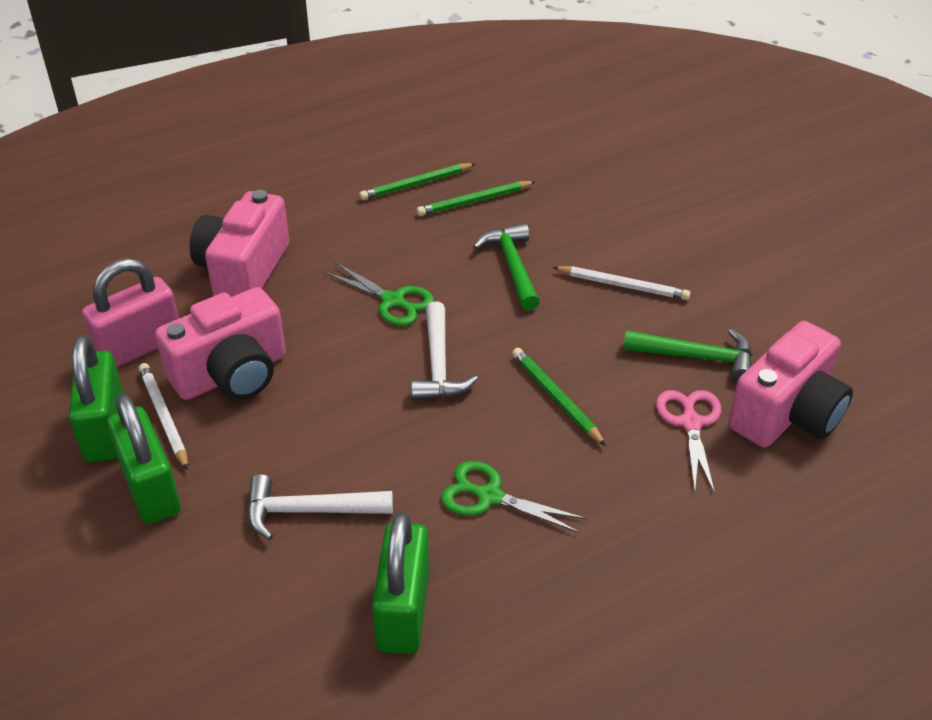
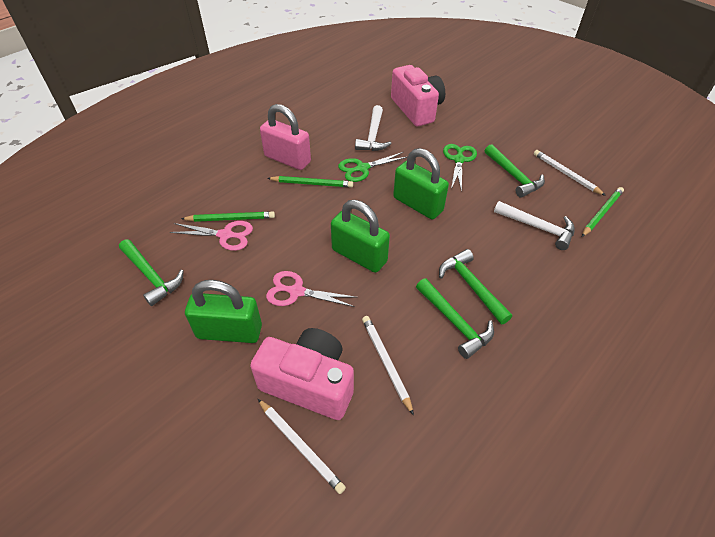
green hammer: [473,223,540,311] [623,329,752,382] = 2 -> [119,239,184,306] [416,278,494,359] [439,249,512,324] [485,144,545,198] = 4
pink camera: [155,287,286,400] [190,190,289,297] [728,321,853,448] = 3 -> [250,328,354,420] [391,65,445,126] = 2
pink scissors: [656,390,721,494] = 1 -> [170,221,253,251] [266,271,358,307] = 2
white pencil: [138,363,188,470] [553,266,690,300] = 2 -> [258,399,346,494] [362,316,414,415] [534,150,606,196] = 3

